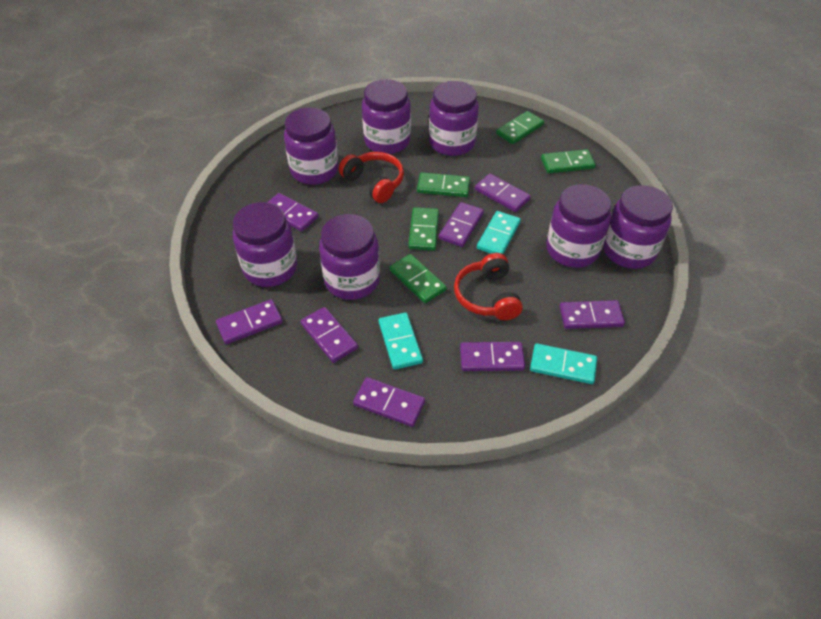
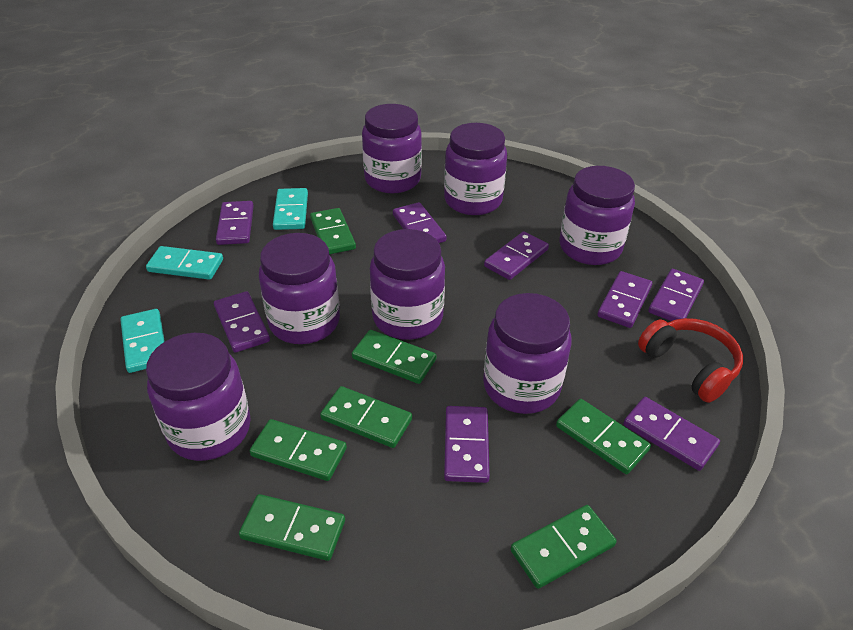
green domino: [390,254,447,303] [408,207,439,251] [417,172,470,197] [496,111,544,144] [541,149,596,173] = 5 -> [239,494,345,561] [250,419,347,481] [310,208,356,254] [320,386,412,448] [352,330,436,384] [511,505,617,589] [556,399,651,474] = 7
red headphones: [339,152,404,203] [454,253,523,320] = 2 -> [638,318,743,403] = 1

